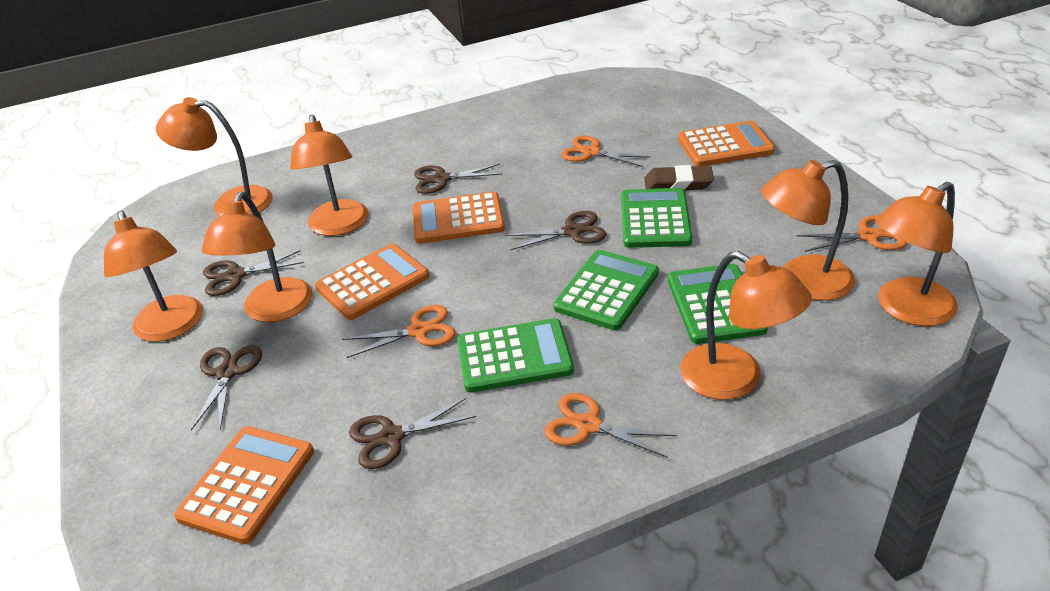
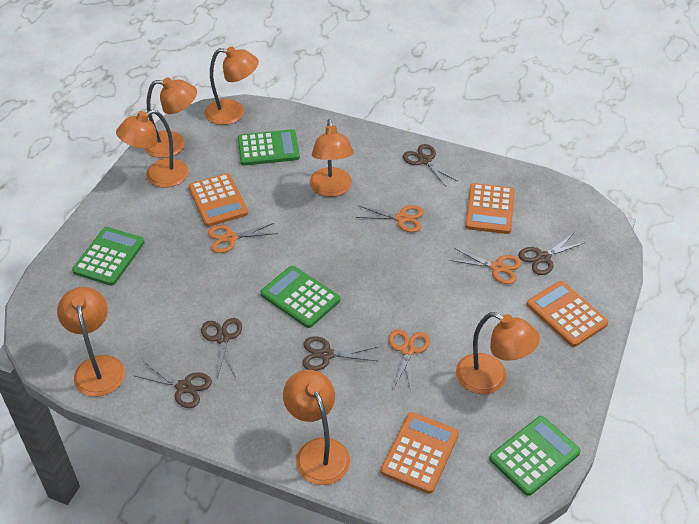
brown eraser: [644,165,714,190] = 1 -> none = 0

